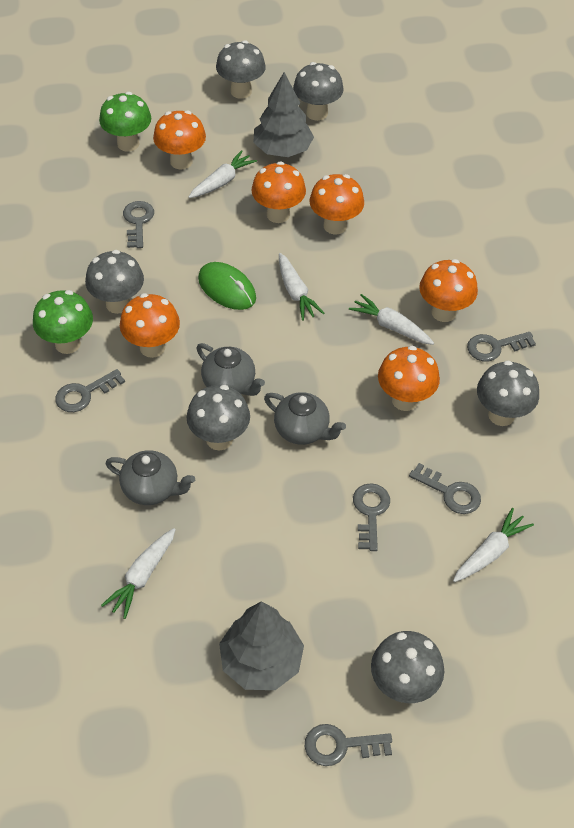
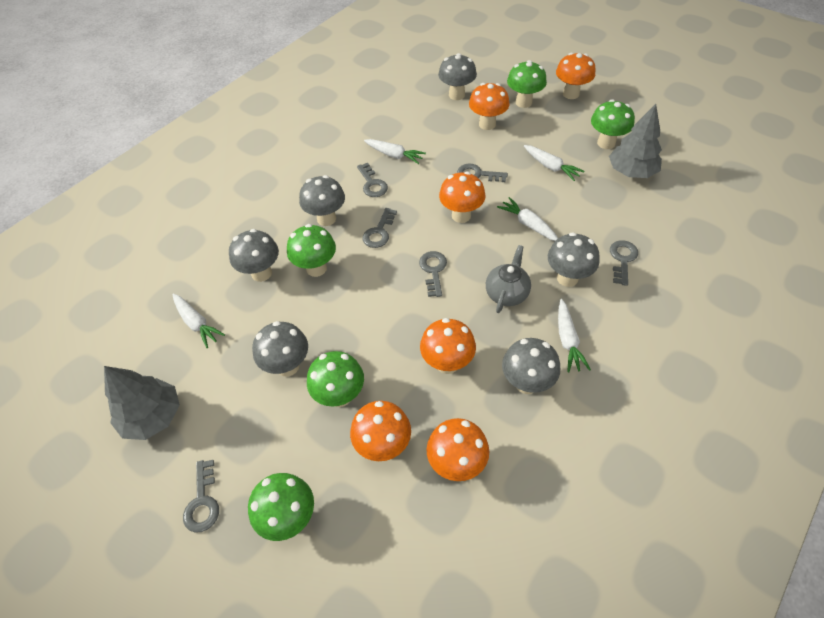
green mouse: [198,262,256,310] = 1 -> none = 0
green mushroom: [33,290,93,354] [99,92,151,152] = 2 -> [248,473,314,541] [287,224,336,277] [307,351,364,407] [507,60,547,108] [591,99,635,149] = 5
grey teapot: [105,450,195,505] [196,343,265,396] [264,392,346,445] = 3 -> [486,245,531,313] = 1

